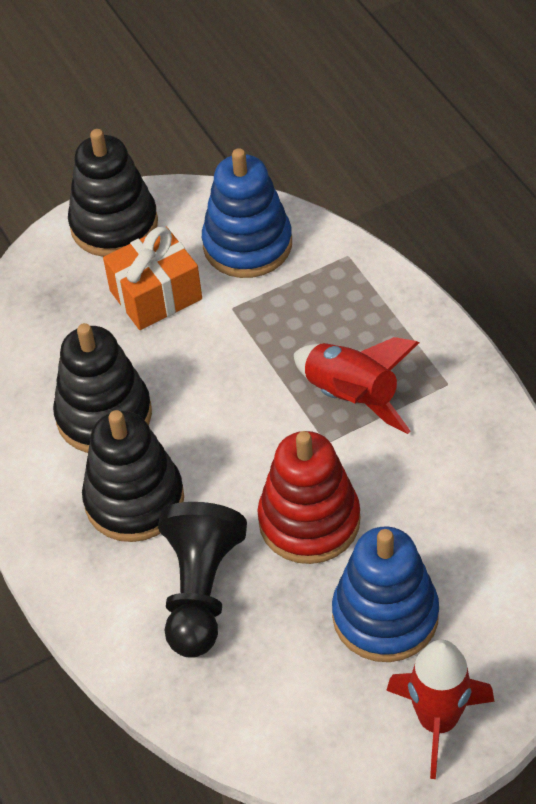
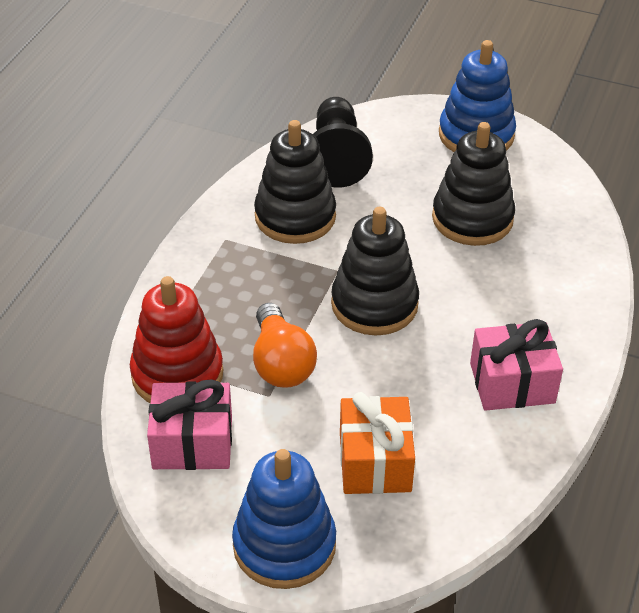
orange light bulb: none = 0 -> [253,303,317,388] = 1
pink gift: none = 0 -> [147,379,232,470] [470,319,563,411] = 2
red rocket: [294,337,419,434] [386,640,495,779] = 2 -> none = 0

